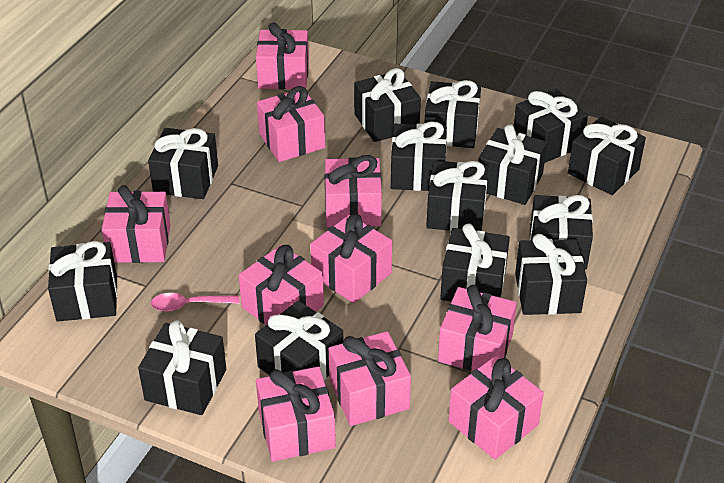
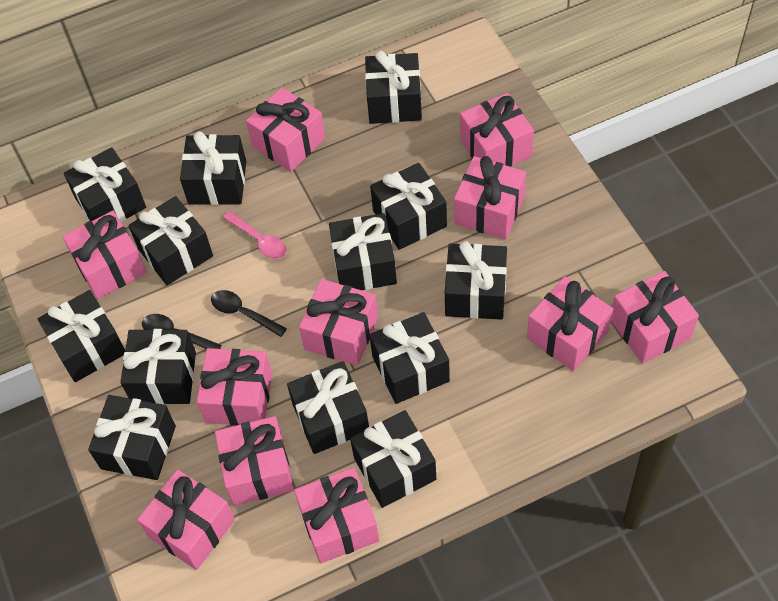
black gift: [48,241,117,322] [138,320,226,415] [148,128,218,199] [255,300,343,380] [354,68,421,142] [391,122,447,191] [424,80,481,148] [426,160,488,231] [440,223,510,302] [478,124,547,205] [514,89,588,163] [515,234,587,315] [530,195,593,269] [568,117,646,195] = 14 -> [38,290,125,382] [64,147,146,222] [88,395,176,480] [120,329,196,405] [128,196,213,285] [180,131,246,205] [287,361,369,454] [329,213,397,290] [350,410,436,508] [365,51,422,124] [369,312,450,404] [370,163,447,250] [445,241,507,320] = 13
black spoon: none = 0 -> [142,314,222,349] [211,290,287,337] = 2
pink gift: [102,185,170,263] [239,245,324,325] [256,22,309,89] [256,366,336,462] [257,86,325,162] [311,214,392,303] [325,155,382,227] [329,331,411,426] [438,285,517,371] [448,356,544,460] = 10 -> [63,211,147,299] [137,469,235,570] [197,348,272,426] [215,416,294,506] [246,87,325,172] [294,467,379,564] [299,279,378,366] [454,156,526,240] [460,93,534,167] [527,276,613,371] [611,271,699,364] = 11

